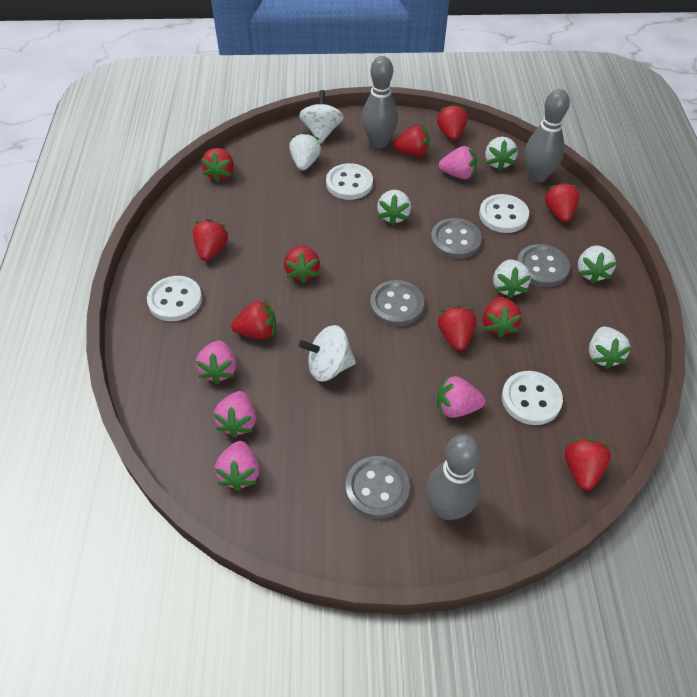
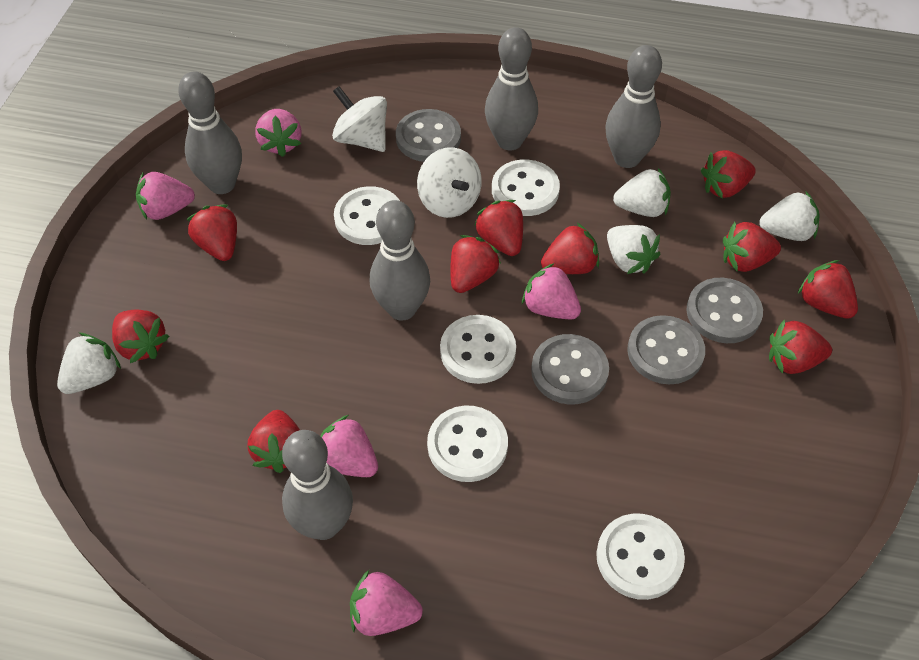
grey bowling pin: [362,56,398,149] [426,434,481,520] [525,89,570,183] = 3 -> [178,71,242,194] [282,430,353,540] [370,200,430,321] [485,27,538,150] [605,45,662,168] = 5
white button: [147,276,202,321] [326,163,373,200] [479,194,529,233] [502,371,563,425] = 4 -> [334,186,400,245] [427,406,508,482] [440,315,516,384] [492,159,560,216] [596,514,685,600] = 5
white strawberry: [289,132,321,171] [377,190,411,226] [485,137,518,171] [493,259,531,299] [578,246,617,284] [589,326,632,369] = 6 -> [57,332,121,394] [607,225,660,274] [613,168,671,217] [759,191,820,241] = 4

